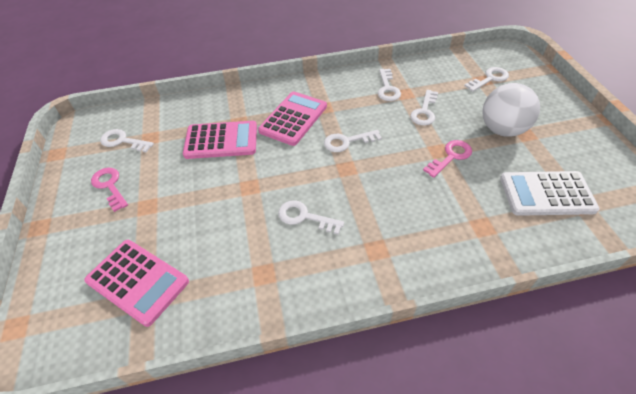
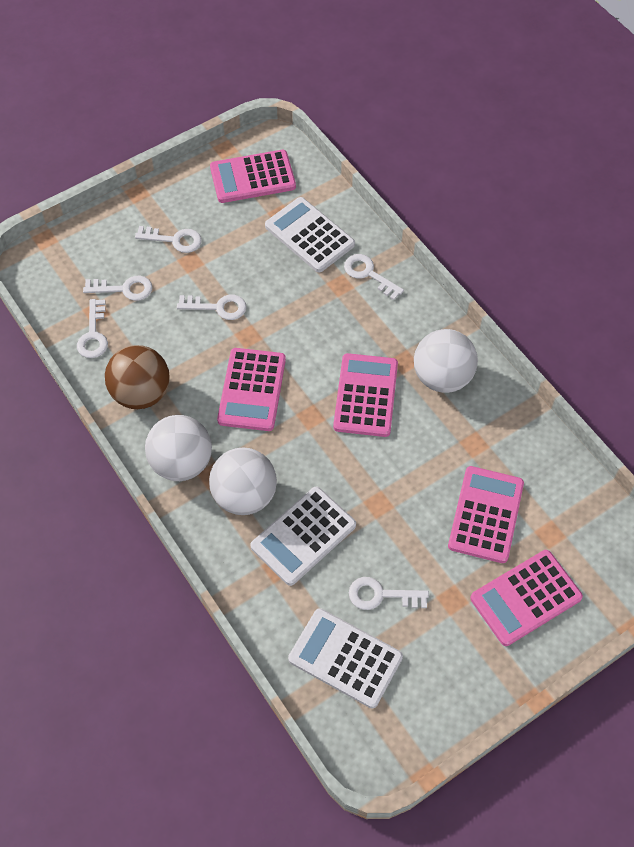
brown ball: none = 0 -> [105,345,170,409] = 1
pink calculator: [84,240,189,327] [183,121,257,159] [258,91,327,146] = 3 -> [210,150,296,203] [217,348,286,431] [333,353,398,437] [448,466,524,563] [470,550,583,646] = 5
pink key: [91,168,128,212] [423,140,472,178] = 2 -> none = 0
white ball: [482,83,540,137] = 1 -> [145,415,212,481] [209,447,277,515] [414,329,478,393] = 3
white calculator: [500,171,600,216] = 1 -> [250,486,356,586] [265,197,355,273] [288,608,403,709] = 3

